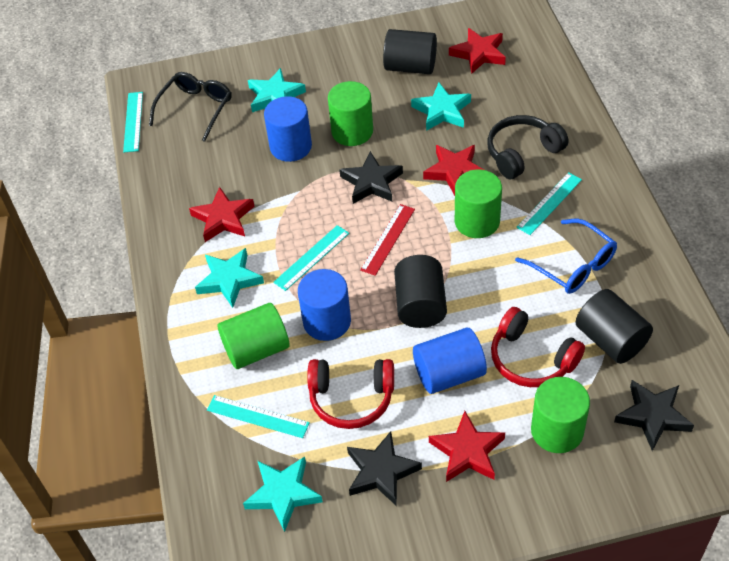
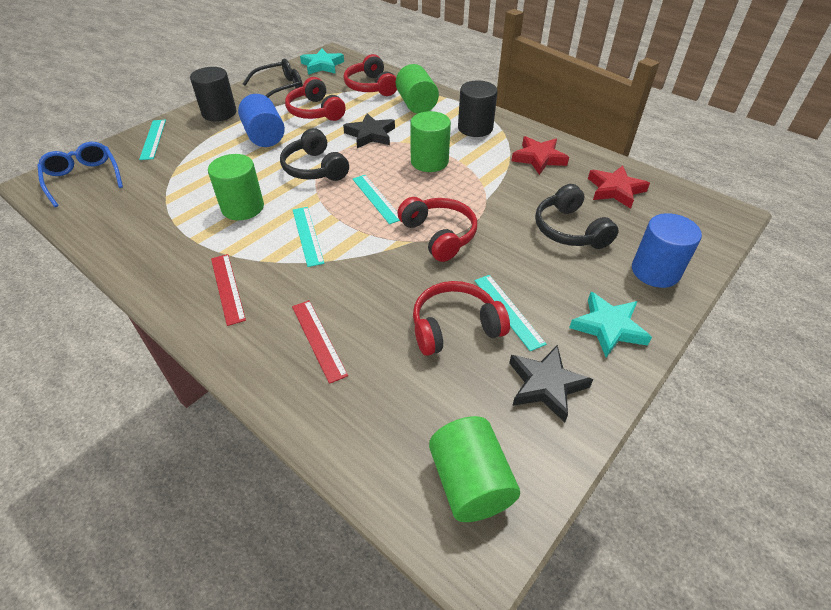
black cylinder: [383,29,437,74] [394,255,447,328] [576,289,653,364] = 3 -> [190,67,237,121] [458,80,498,137] = 2
black headphones: [487,115,569,179] = 1 -> [280,128,349,181] [535,184,619,249] = 2
black star: [339,151,403,204] [347,431,422,506] [614,380,694,451] = 3 -> [343,113,395,148] [509,345,593,422] = 2
blue cylinder: [264,96,312,162] [298,269,351,341] [413,328,487,394] = 3 -> [238,94,285,147] [632,213,702,288] = 2
red headphones: [307,359,394,429] [491,307,585,387] = 2 -> [285,77,346,121] [344,54,397,96] [397,197,477,262] [413,281,510,356] = 4
red ruler: [360,204,415,276] = 1 -> [211,254,246,326] [292,300,348,384] = 2
red star: [189,187,255,242] [423,145,484,196] [429,411,505,482] [449,28,506,74] = 4 -> [511,136,569,175] [588,166,650,209] = 2
turquoise star: [195,248,264,308] [243,456,323,532] [248,68,306,112] [411,83,471,131] = 4 -> [300,49,344,75] [569,292,652,358] = 2

